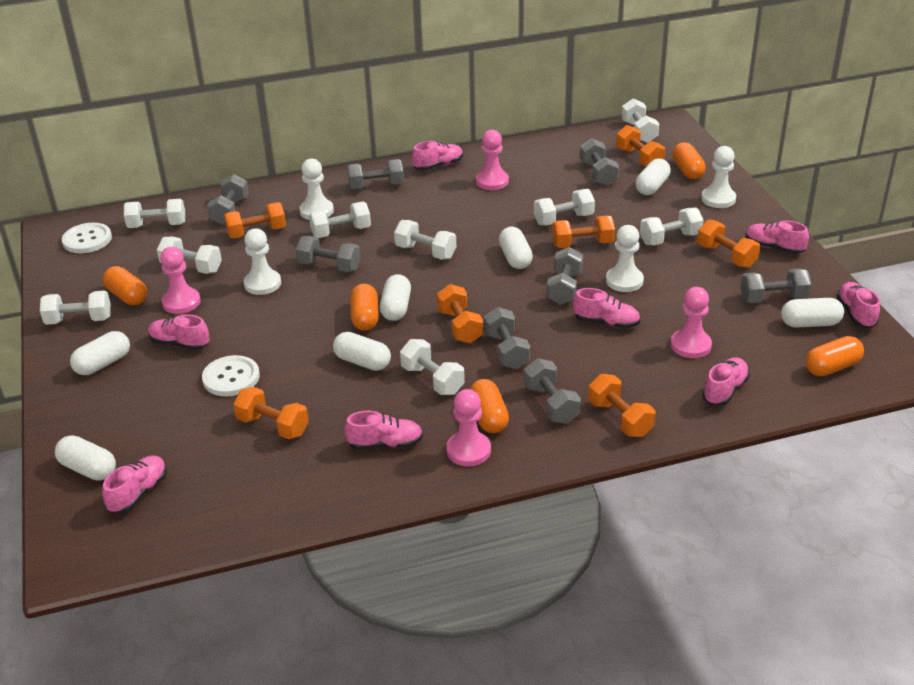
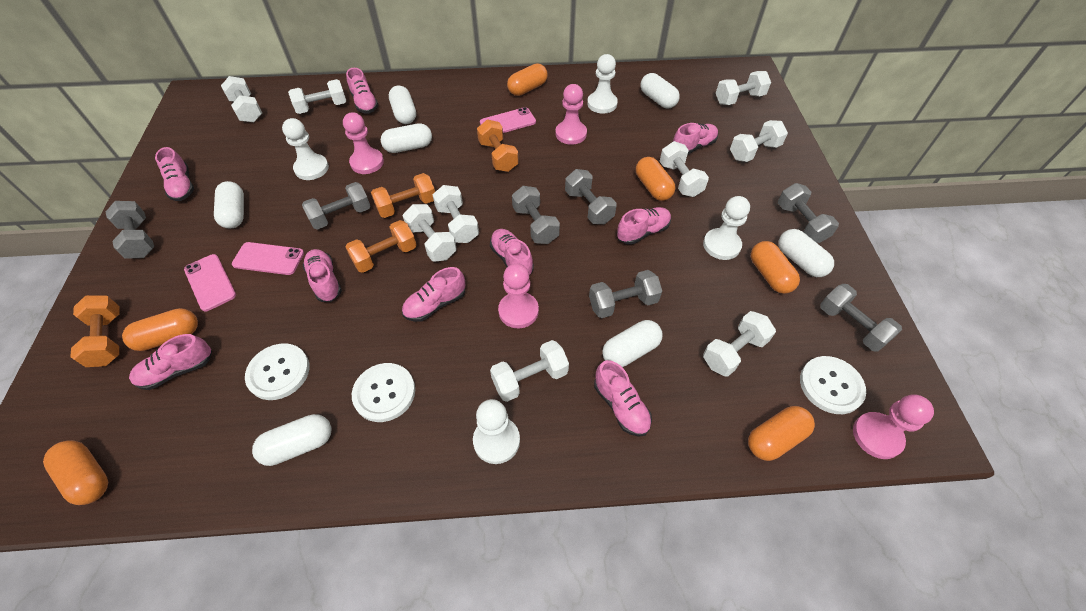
grey dumbbell: [207,174,249,225] [296,236,361,272] [347,159,404,189] [484,307,530,369] [524,358,581,424] [547,247,583,305] [580,138,619,186] [740,269,812,303] = 8 -> [106,201,154,259] [302,182,370,230] [512,186,560,244] [565,169,617,224] [589,270,662,318] [778,183,839,243] [820,284,902,352] = 7
orange capsule: [103,266,147,305] [350,284,379,331] [470,379,509,433] [672,142,706,179] [805,336,864,376] = 5 -> [43,440,108,505] [122,308,198,351] [507,63,548,96] [636,157,675,201] [748,406,815,461] [751,241,800,294] = 6
orange dumbbell: [224,202,286,239] [233,387,309,439] [437,284,483,343] [552,215,615,248] [588,374,655,437] [616,125,665,166] [697,219,760,268] = 7 -> [71,295,120,367] [346,220,417,273] [371,173,435,218] [477,119,519,172] = 4
pink phone: none = 0 -> [184,254,236,311] [232,242,304,275] [480,107,536,133] = 3
pink shoe: [102,455,167,513] [148,314,210,350] [344,411,423,450] [412,141,463,170] [573,288,640,329] [702,357,750,406] [745,221,809,254] [836,282,880,328] = 8 -> [129,334,212,390] [155,147,194,201] [303,249,342,302] [346,68,378,113] [402,267,465,322] [490,229,534,276] [594,360,652,437] [617,207,671,245] [673,123,718,154] = 9
white button: [62,223,112,253] [202,355,260,396] = 2 -> [245,343,310,400] [352,363,415,422] [800,356,866,414] = 3

